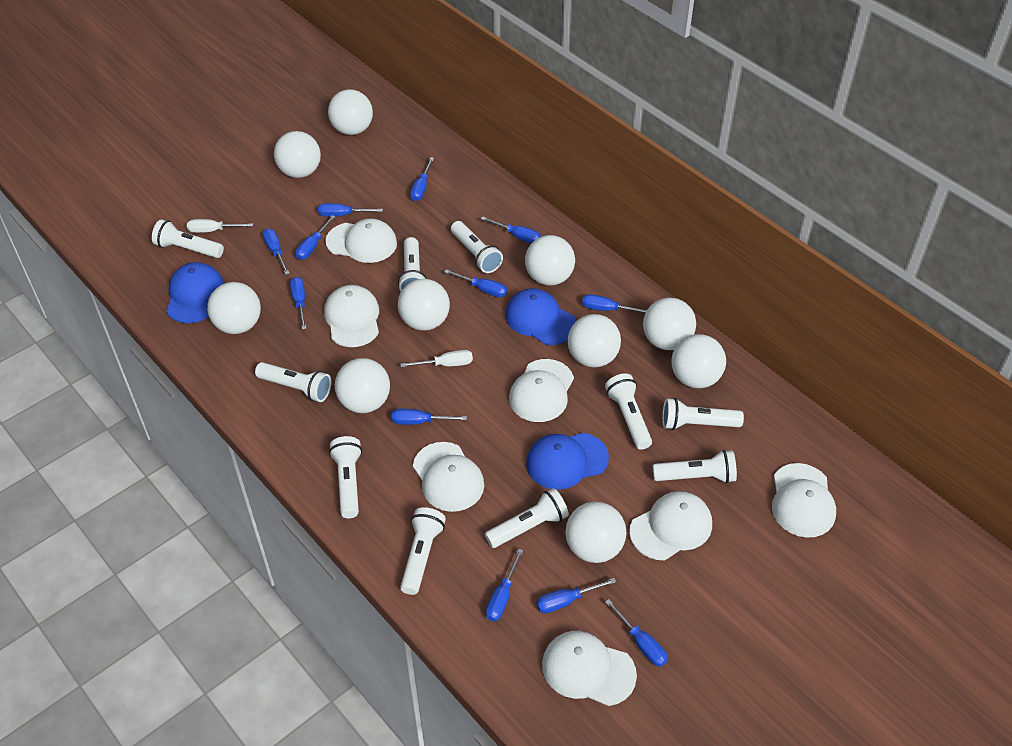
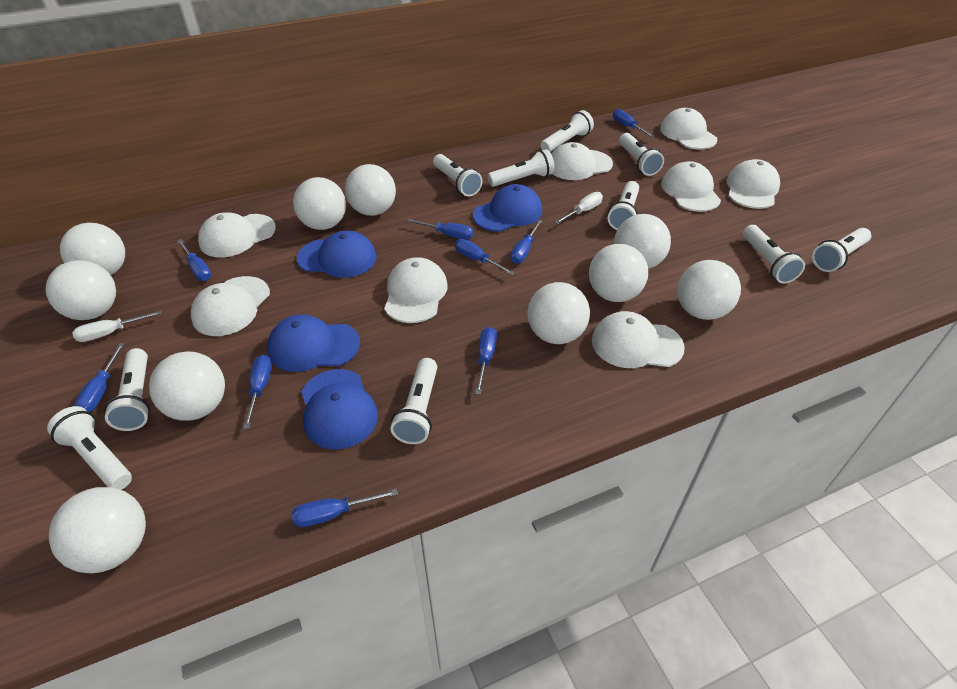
blue cap: [167,262,224,323] [505,288,576,345] [526,433,609,490] = 3 -> [267,314,360,372] [297,231,377,278] [301,369,378,449] [473,184,542,232] = 4
blue screwdriver: [263,228,290,275] [290,277,307,330] [295,215,336,260] [318,203,383,217] [392,408,467,425] [410,157,434,201] [444,269,507,297] [481,217,541,244] [486,549,524,621] [536,578,616,613] [582,294,647,313] [605,599,668,667] = 12 -> [74,343,124,412] [178,239,212,281] [243,355,272,429] [292,489,398,527] [407,219,473,240] [455,239,515,275] [475,327,497,395] [510,220,543,264] [613,109,654,137] = 9
white cap: [324,285,379,347] [325,218,397,263] [413,442,484,512] [509,359,574,422] [542,631,637,706] [629,491,712,560] [772,463,836,538] = 7 -> [191,276,270,336] [198,212,276,257] [384,257,448,323] [552,142,613,180] [592,311,685,368] [660,108,717,150] [661,161,721,212] [727,159,780,209] = 8

